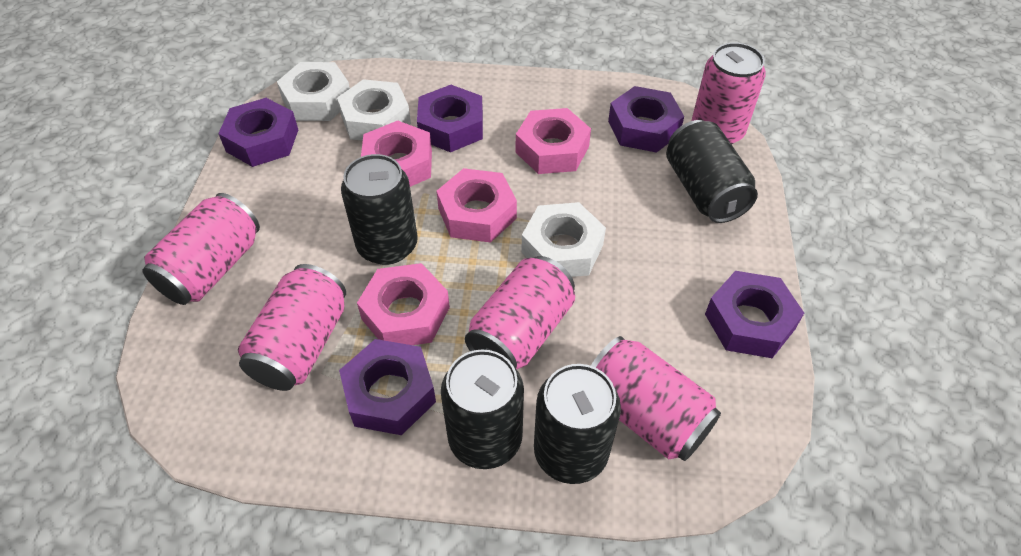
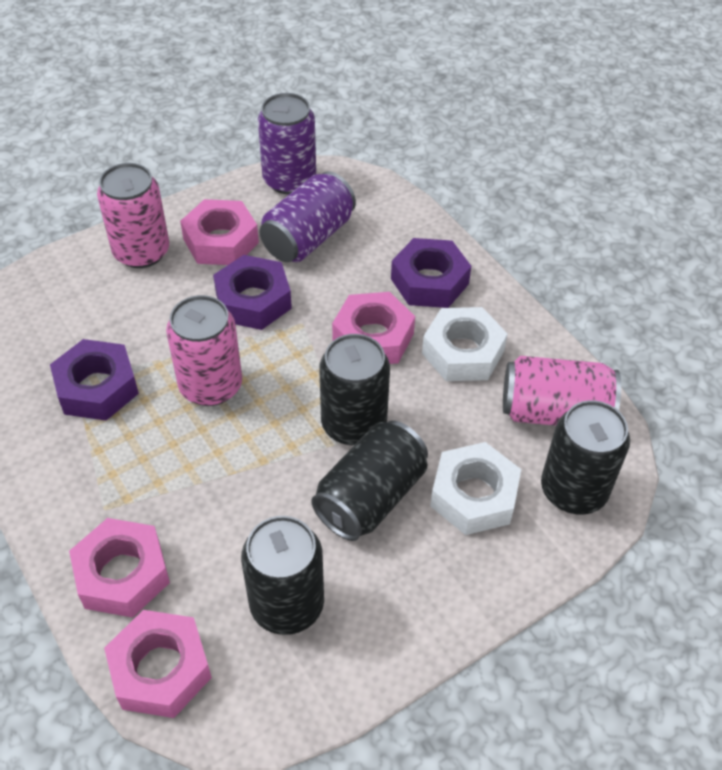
pink can: [142,193,260,305] [238,264,346,391] [465,256,575,369] [591,336,721,461] [692,43,766,145] = 5 -> [97,163,169,268] [166,295,242,406] [503,356,621,426] = 3
purple can: none = 0 -> [258,93,316,194] [259,171,356,262] = 2
purple nut: [218,98,298,167] [339,339,436,435] [417,85,483,152] [608,86,684,153] [705,271,804,358] = 5 -> [50,339,139,420] [213,255,292,330] [391,238,471,308] = 3
white nut: [277,62,350,121] [337,79,411,141] [521,202,606,277] = 3 -> [422,307,508,381] [430,442,521,535] = 2

